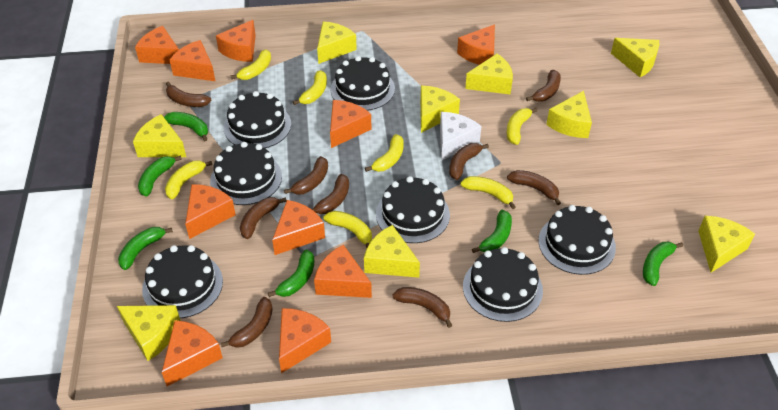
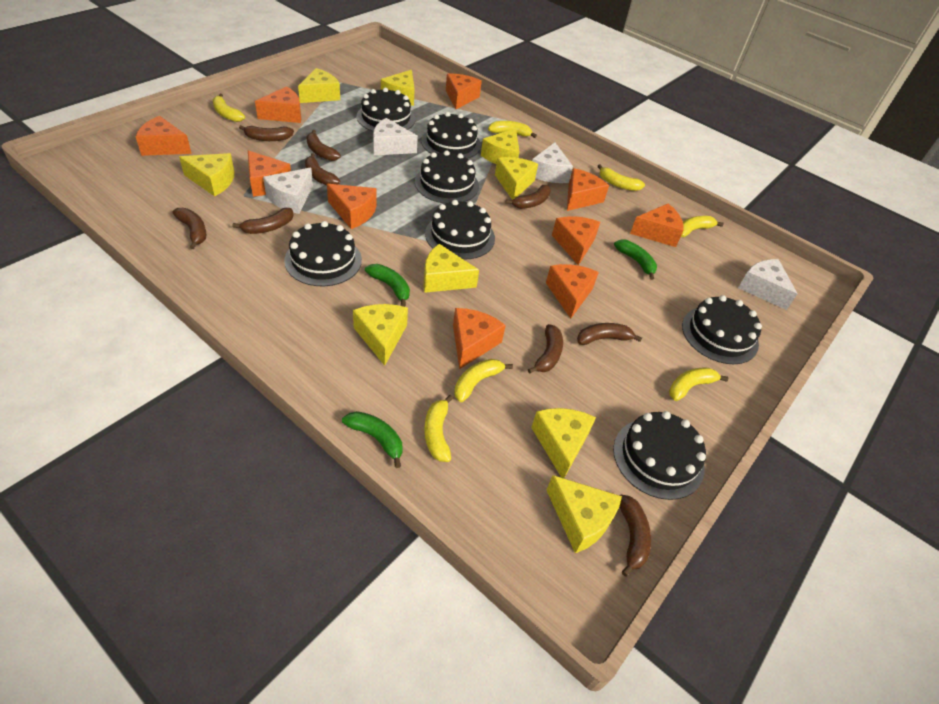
green banana: [118,227,173,270] [138,156,182,197] [164,112,208,141] [268,250,314,297] [472,210,512,253] [643,242,683,286] = 6 -> [342,411,402,468] [365,264,410,307] [614,240,657,280] = 3
white cheese: [440,112,482,161] = 1 -> [263,168,313,214] [373,118,418,155] [532,142,573,183] [738,259,798,310] = 4

